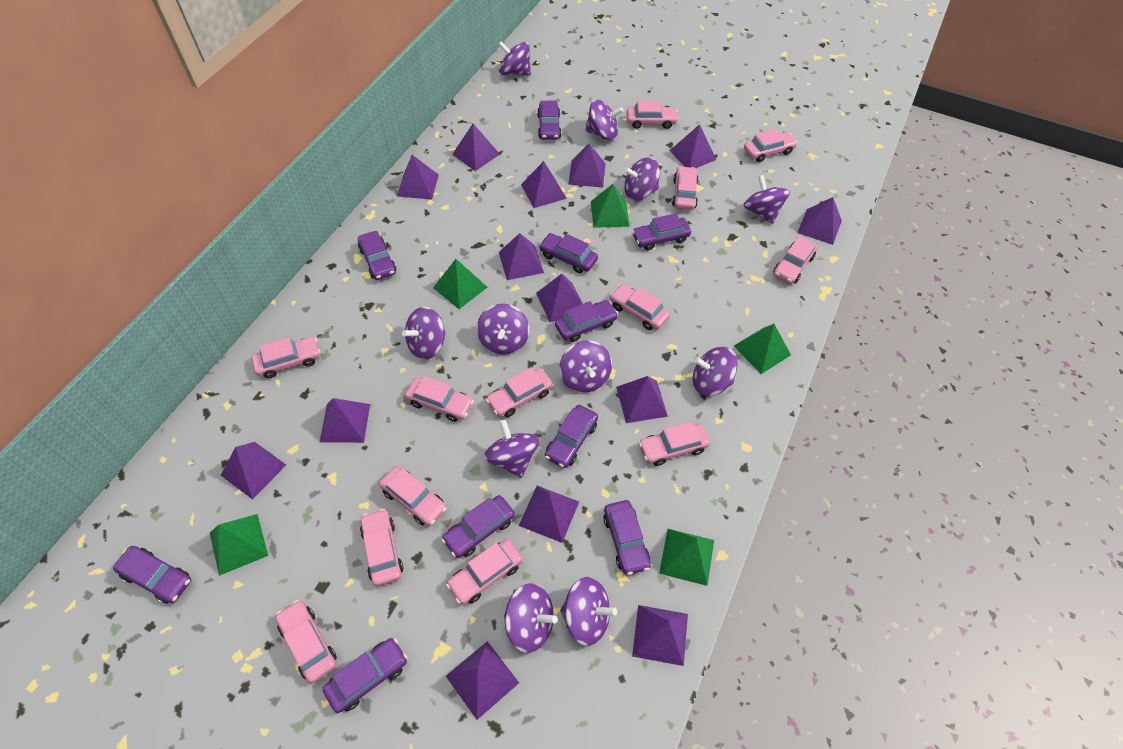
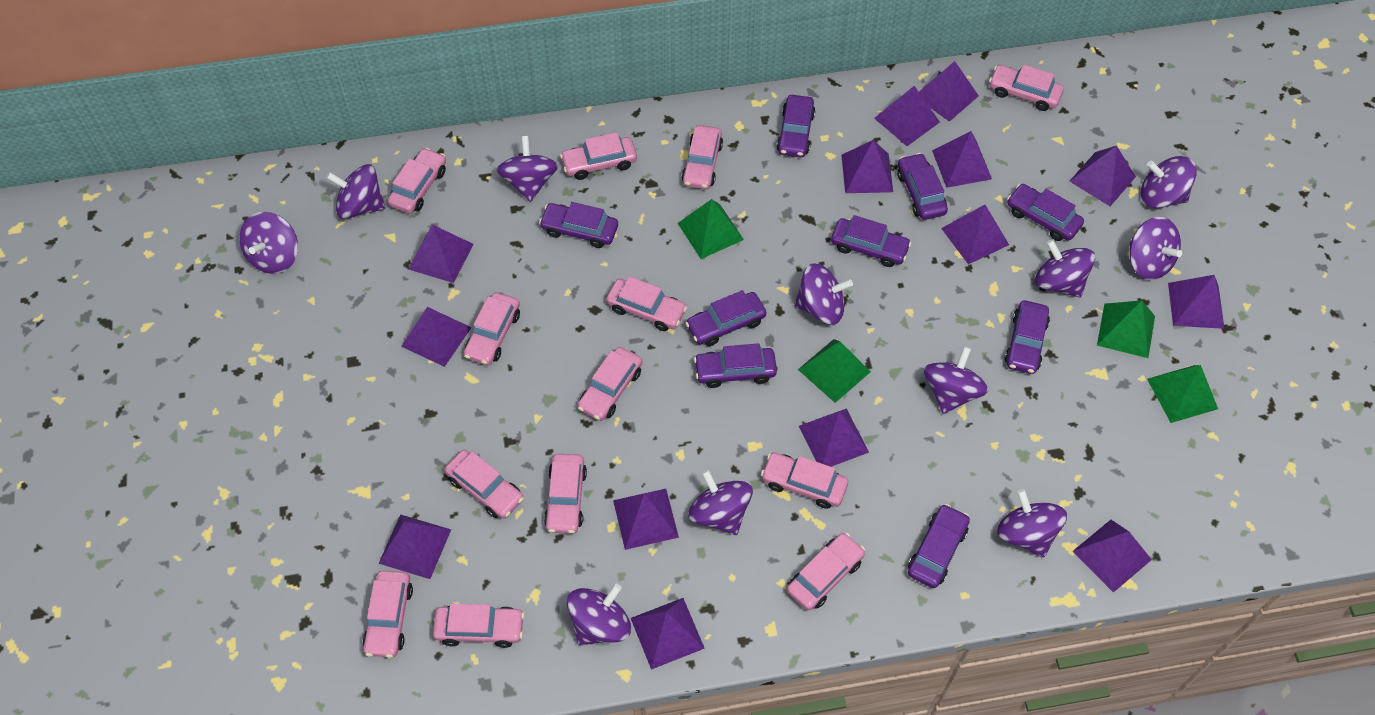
green pyramid: [210,514,268,576] [433,259,487,309] [591,184,630,228] [659,529,714,586] [734,324,791,374] = 5 -> [678,199,744,259] [798,339,871,403] [1097,300,1155,358] [1147,365,1218,423] = 4
purple car: [113,546,191,603] [322,638,407,713] [358,231,396,280] [441,495,515,558] [537,101,561,140] [539,233,598,273] [545,405,598,468] [555,300,618,342] [603,500,650,575] [632,213,691,250] = 10 -> [539,202,618,248] [686,290,767,346] [694,343,777,388] [776,95,815,157] [831,215,911,267] [897,153,948,220] [908,504,970,588] [1004,300,1050,374] [1007,184,1084,241] = 9

